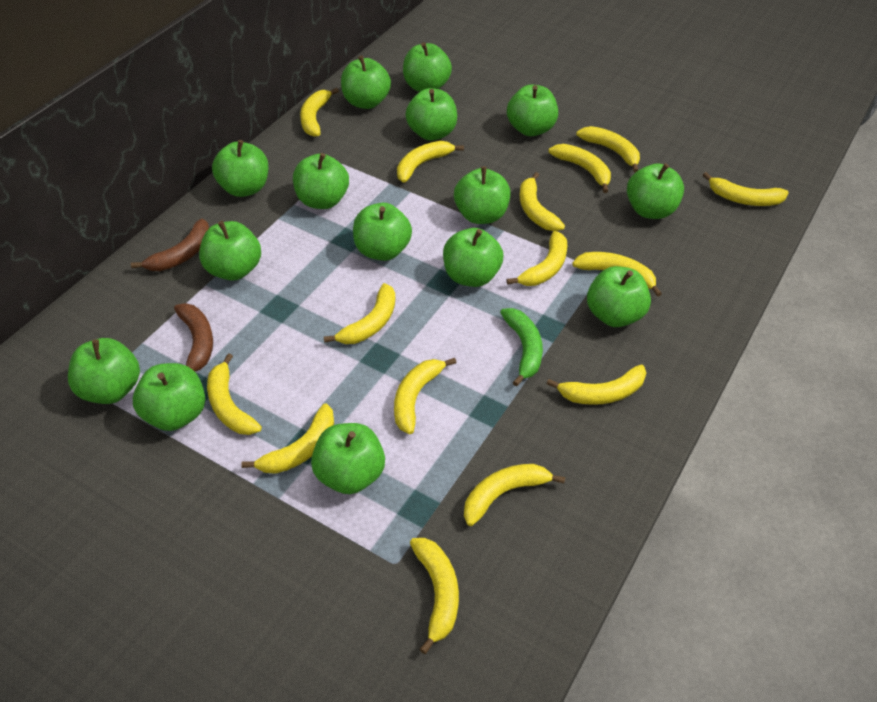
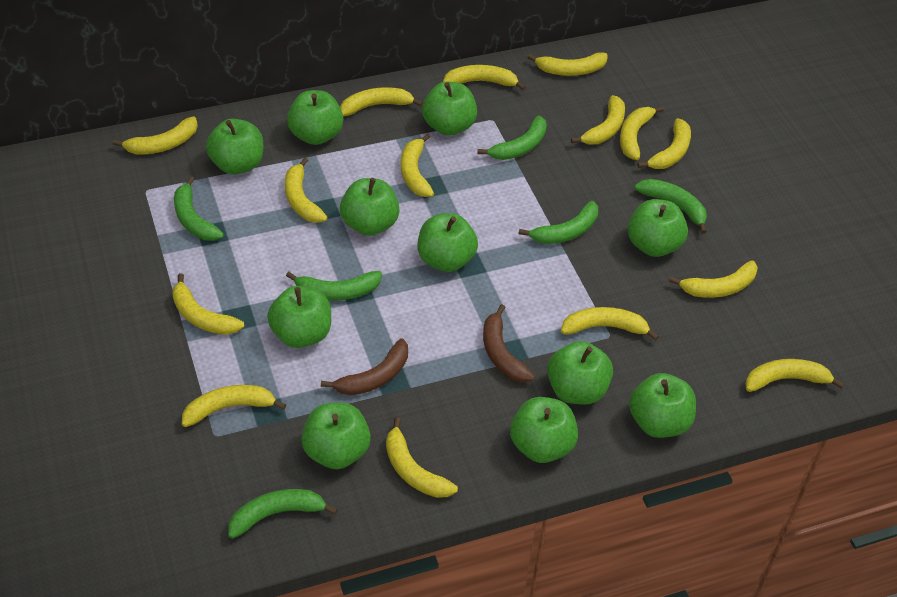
green apple: [68,338,140,404] [133,363,205,431] [199,221,261,281] [212,140,269,197] [293,153,349,209] [311,423,385,494] [341,55,391,109] [353,203,412,261] [403,42,452,92] [406,88,457,141] [443,228,503,287] [454,166,511,224] [507,84,558,136] [587,266,651,327] [627,163,684,219] = 15 -> [206,119,263,175] [267,286,331,348] [287,90,343,145] [301,403,371,469] [340,178,400,236] [418,213,478,272] [422,82,477,136] [510,397,578,463] [547,341,613,405] [628,199,688,257] [629,373,696,438] = 11
green banana: [500,308,543,387] = 1 -> [174,176,224,241] [228,489,338,539] [286,271,382,300] [478,115,547,160] [518,201,598,244] [634,179,707,234] = 6

